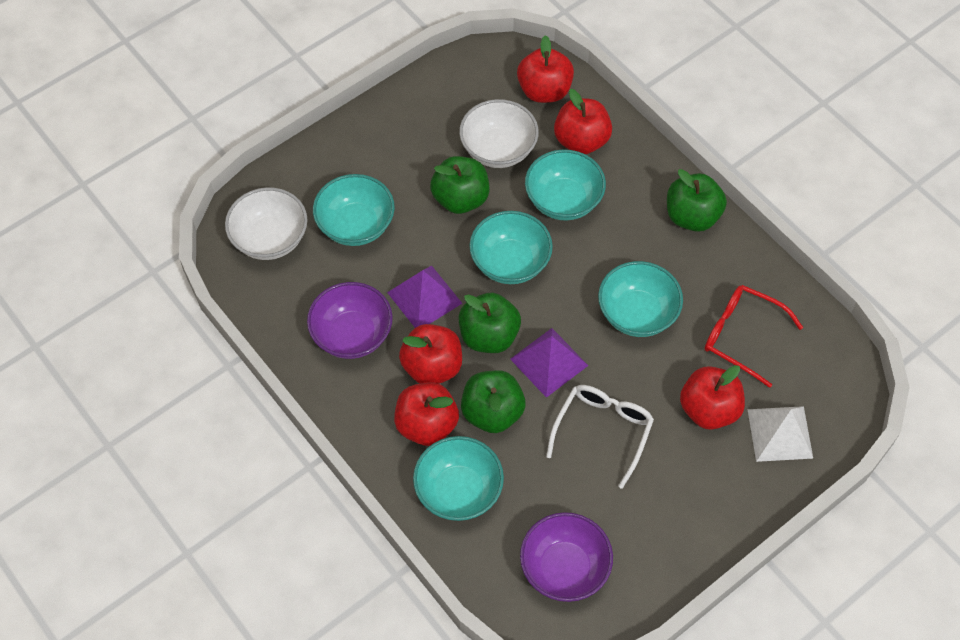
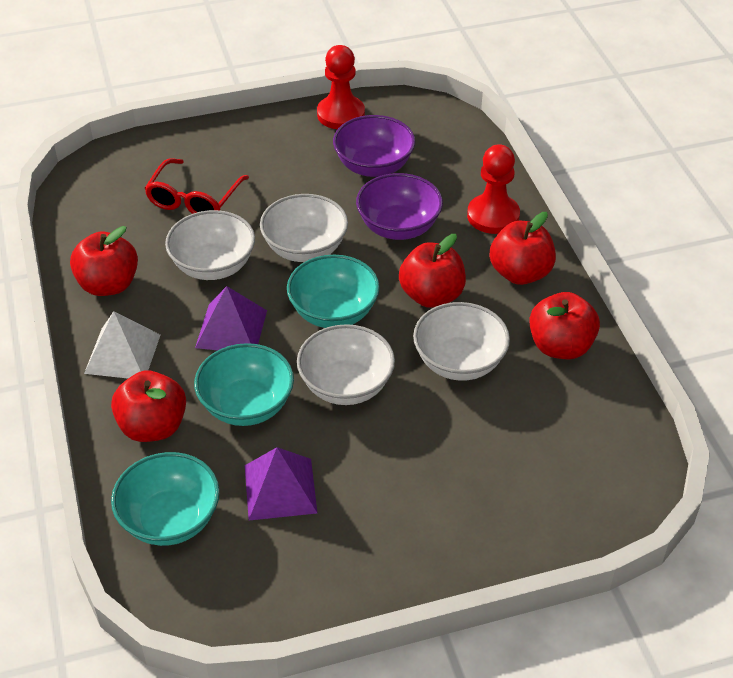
green apple: [430,156,489,214] [459,293,521,353] [461,370,526,433] [667,169,727,232] = 4 -> none = 0
red pawn: none = 0 -> [317,45,365,129] [467,144,520,234] = 2
turquoise bowl: [313,174,395,246] [413,436,504,521] [469,211,553,284] [525,149,606,221] [598,261,683,337] = 5 -> [111,452,220,546] [194,343,294,426] [287,255,380,328] = 3
white bowl: [225,187,307,260] [459,99,539,168] = 2 -> [165,210,255,280] [260,194,348,262] [297,324,395,405] [413,302,510,381] = 4
white glasses: [546,385,654,489] = 1 -> none = 0

